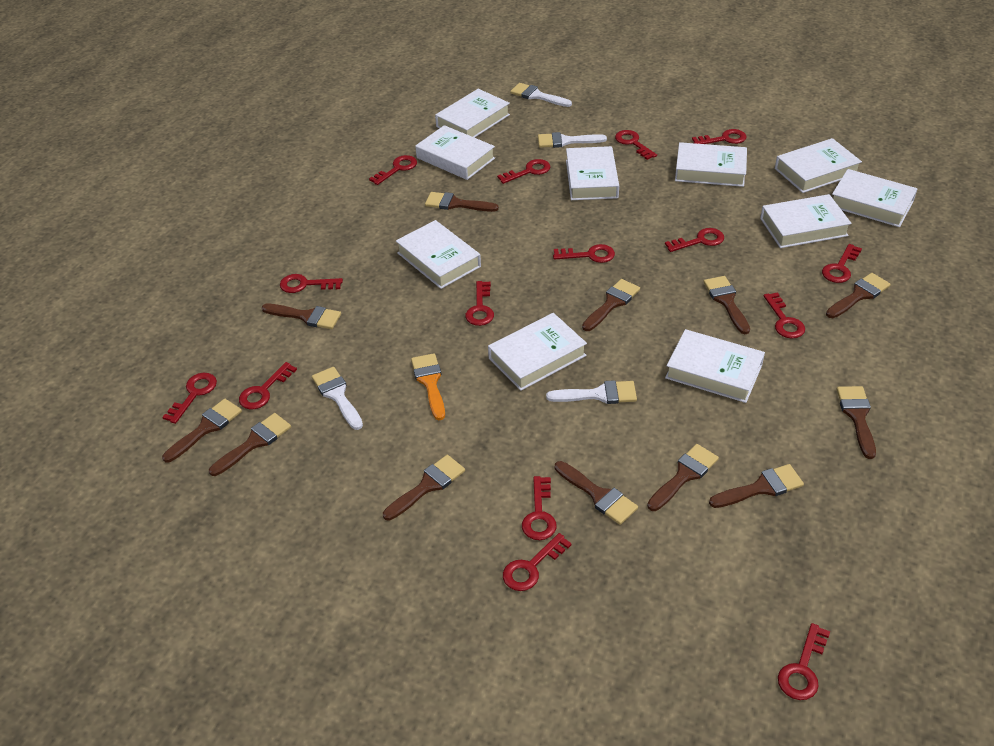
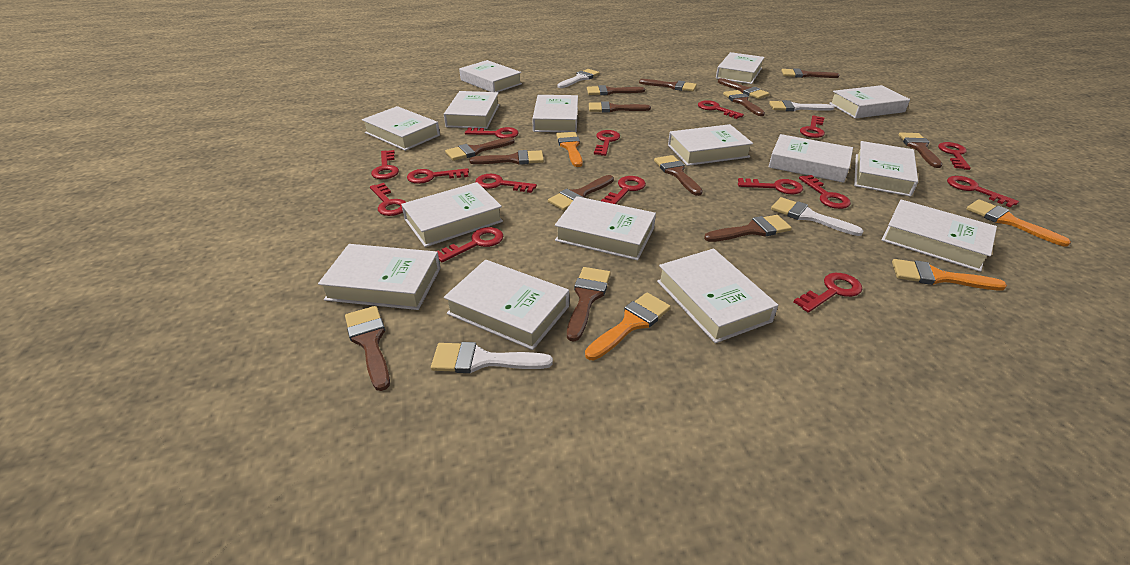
brown brush: [162,398,242,463] [209,413,291,476] [262,304,341,329] [383,455,465,521] [425,192,499,212] [555,461,638,525] [582,279,640,331] [647,444,719,511] [703,276,750,334] [709,464,804,508] [826,273,891,318] [837,386,876,459] = 12 -> [345,306,390,391] [445,137,515,161] [469,150,544,165] [548,175,614,211] [567,267,611,342] [587,85,645,95] [589,102,651,113] [639,79,697,91] [654,155,703,196] [704,215,792,242] [718,78,770,99] [723,90,765,116] [781,68,839,78] [898,132,943,168] = 14
orange brush: [411,353,445,420] = 1 -> [556,132,583,167] [585,293,671,360] [892,259,1007,290] [966,199,1071,247] = 4
white book: [396,220,481,289] [415,125,495,180] [435,89,510,138] [488,313,587,391] [566,146,619,200] [665,329,765,403] [675,142,747,187] [760,194,852,248] [775,138,862,193] [832,169,918,227] = 10 -> [318,244,441,310] [362,106,440,151] [401,182,503,247] [444,91,499,129] [444,260,569,350] [459,60,522,92] [532,95,578,132] [555,196,656,260] [657,249,778,343] [668,124,753,166] [716,52,765,84] [769,134,853,183] [829,85,910,118] [854,141,918,197] [882,199,997,272] = 15

